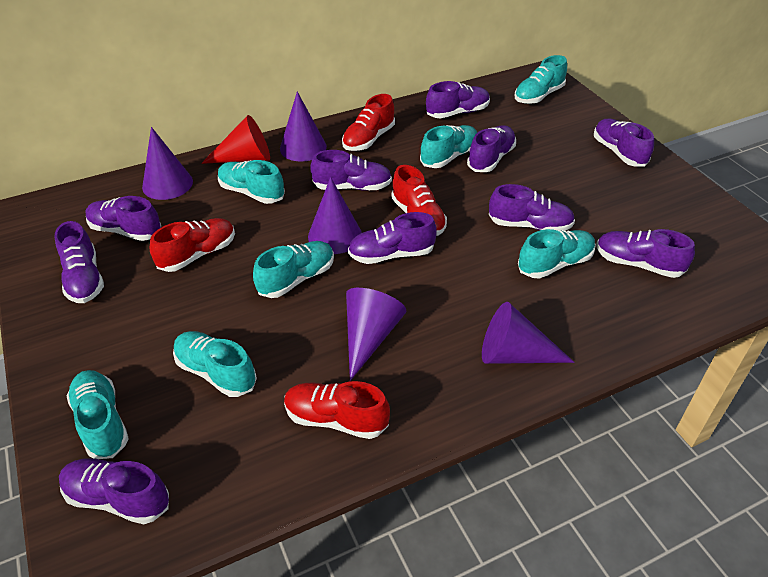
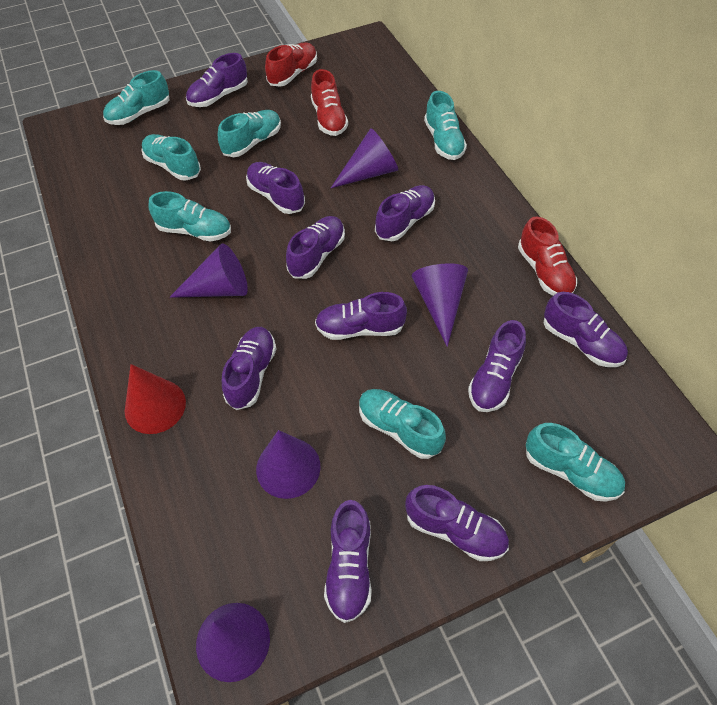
red shoe: [150,218,235,272] [284,381,390,439] [342,94,395,151] [391,165,447,236] = 4 -> [265,43,317,87] [311,69,348,136] [518,217,577,296] = 3

